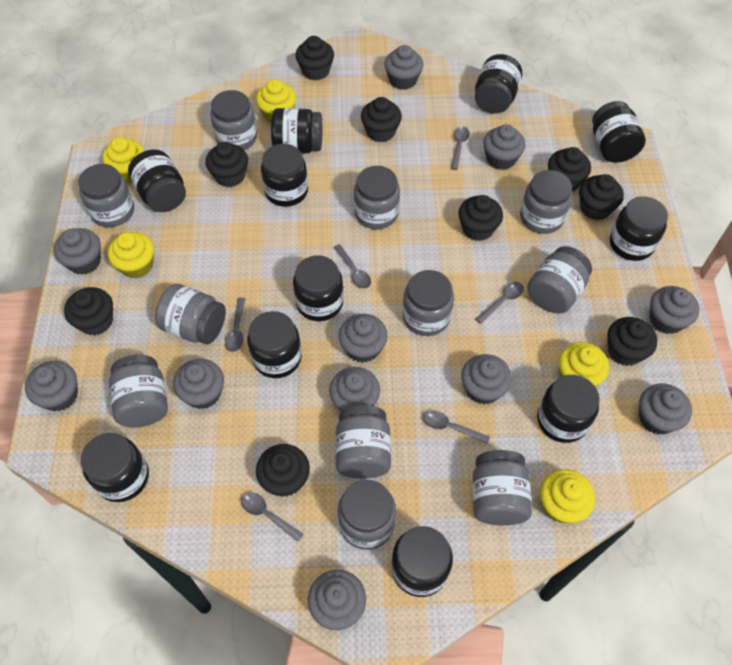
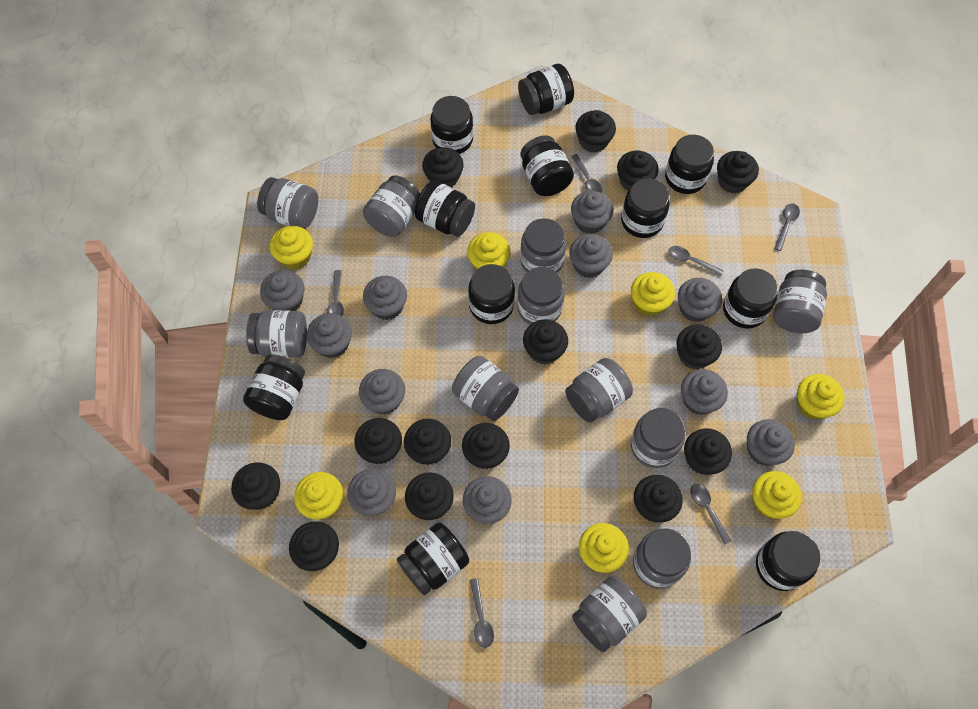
black cupcake: [64,287,113,336] [205,142,248,187] [256,444,310,497] [295,36,334,80] [361,97,402,142] [458,195,503,241] [548,147,591,191] [579,174,624,220] [607,317,657,366] = 9 -> [231,462,280,510] [289,522,339,571] [354,418,402,464] [404,419,451,465] [405,473,454,520] [422,147,464,187] [462,423,510,469] [523,320,568,364] [575,110,616,153] [617,151,659,191] [634,475,683,523] [676,324,722,369] [684,429,732,475] [717,151,759,193] = 14
yellow cupcake: [102,137,145,183] [108,232,154,278] [256,79,296,123] [540,469,595,523] [559,342,609,387] = 5 -> [270,226,313,270] [294,472,343,520] [467,232,510,270] [579,523,629,573] [631,272,675,317] [752,471,802,519] [797,374,845,420] = 7

